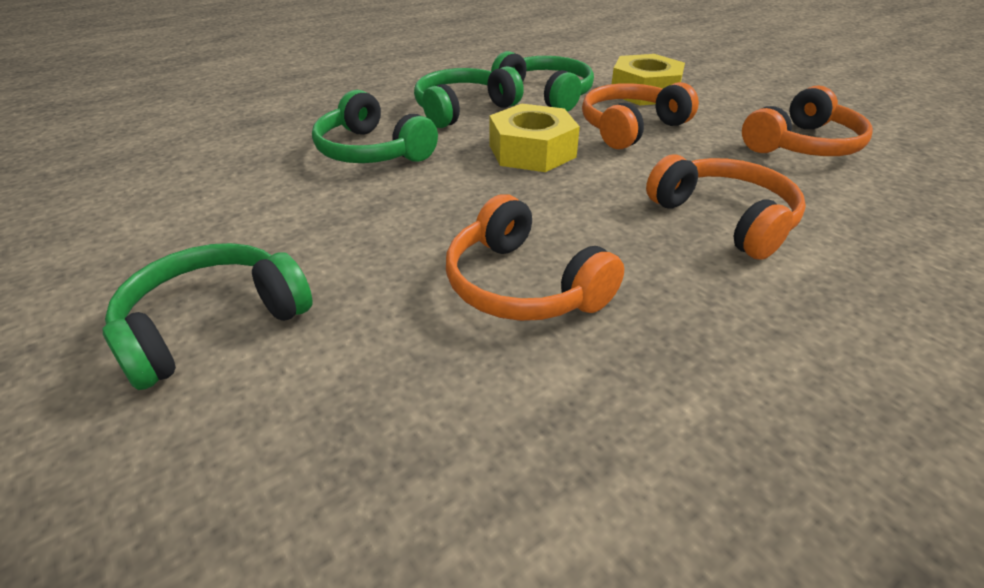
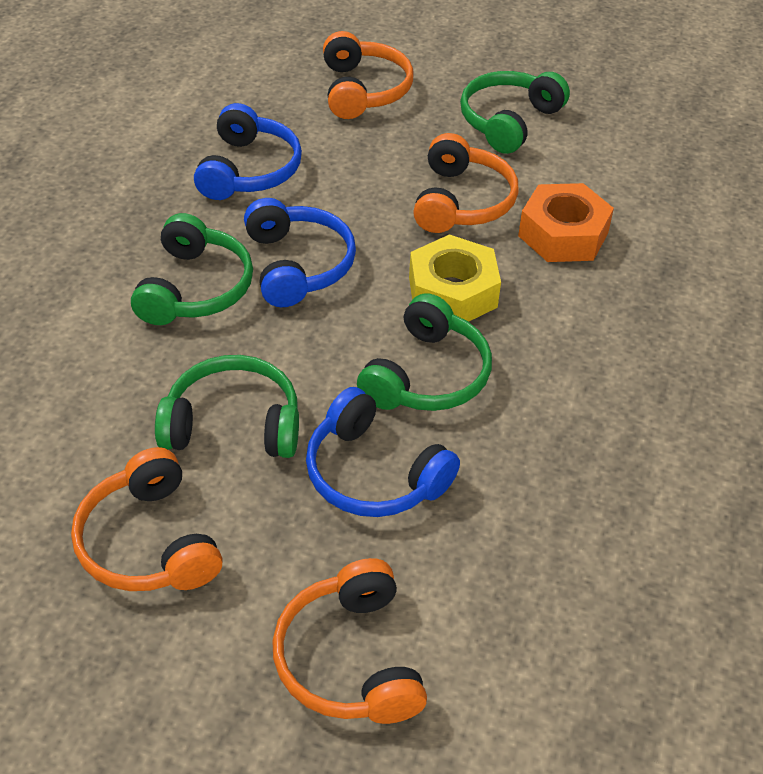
blue headphones: none = 0 -> [194,103,302,200] [244,198,356,307] [306,387,460,517] = 3
orange nut: none = 0 -> [518,183,614,262] = 1
yellow nut: [489,104,580,172] [612,54,685,105] = 2 -> [409,234,501,322] = 1

